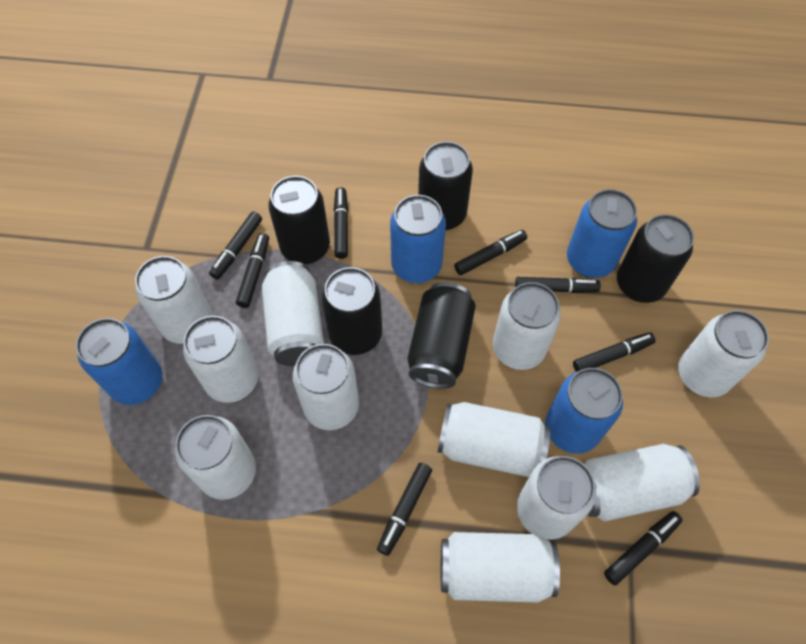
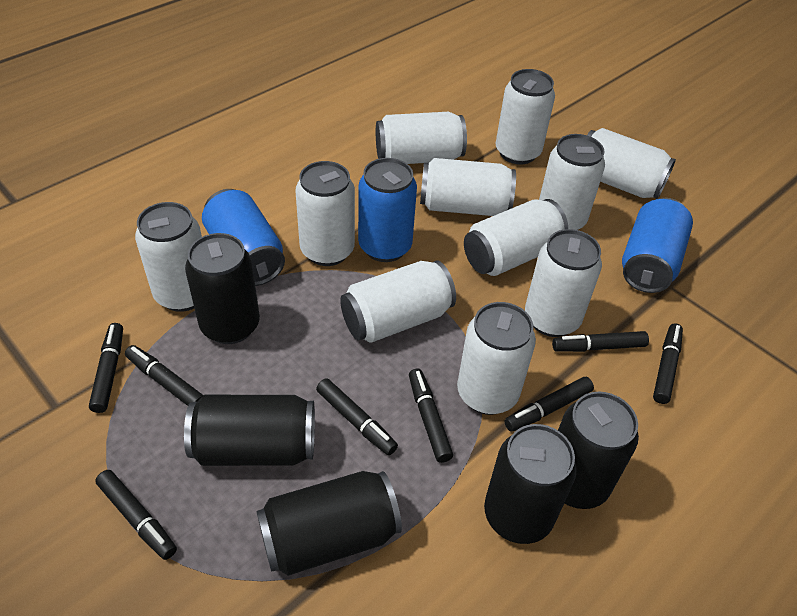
blue can: [76,318,163,405] [390,195,446,283] [545,368,623,454] [567,189,637,278] = 4 -> [202,189,285,286] [358,158,417,262] [622,198,693,293] = 3

